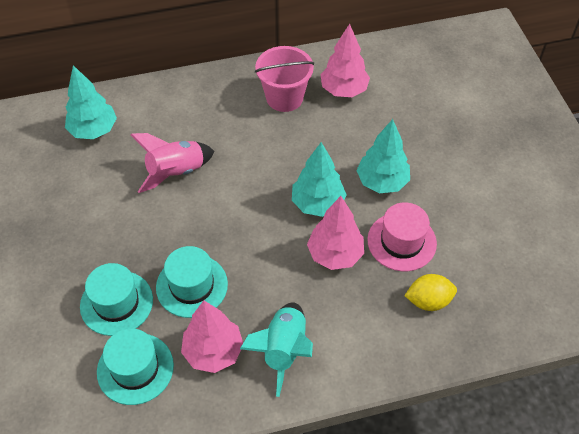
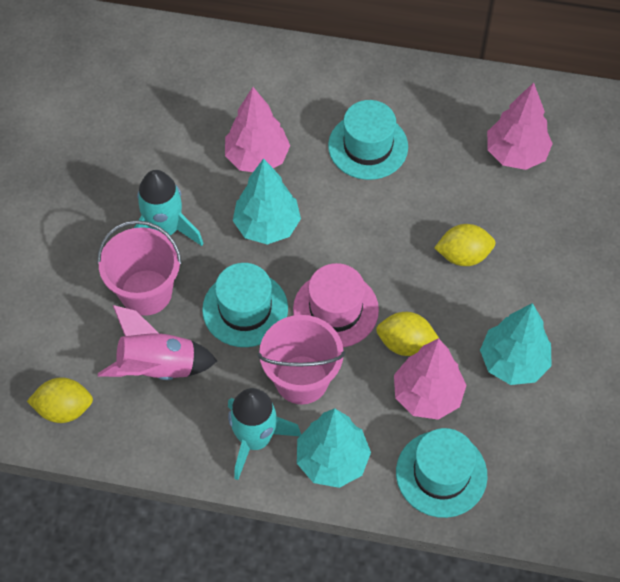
pink bucket: [255,46,314,112] = 1 -> [97,220,182,316] [258,315,345,405] = 2
turquoise rocket: [240,302,313,397] = 1 -> [134,170,204,246] [228,388,301,480] = 2
yellow lemon: [404,274,457,311] = 1 -> [27,377,93,423] [376,312,439,356] [434,224,496,266] = 3

